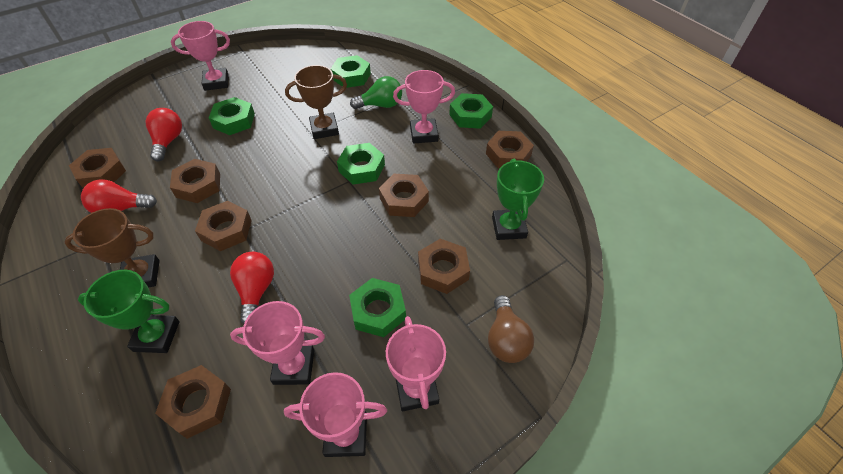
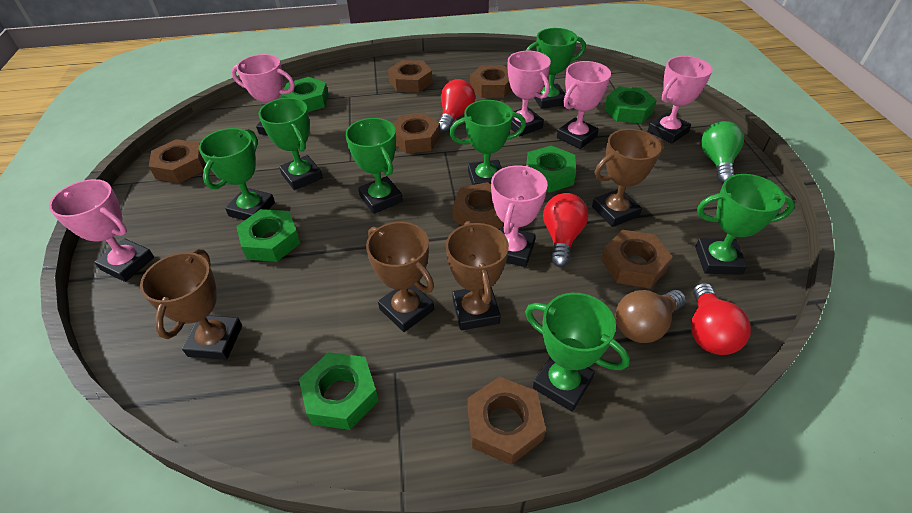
brown trophy: [64,208,160,287] [285,65,347,139] = 2 -> [140,249,242,360] [366,222,434,332] [446,221,509,330] [592,129,664,227] = 4
green trophy: [78,270,180,353] [492,159,544,240] = 2 -> [199,128,275,220] [259,98,323,190] [345,118,403,214] [449,100,526,185] [525,28,586,109] [525,293,630,412] [695,174,795,275] = 7
pink trophy: [171,21,230,91] [230,301,325,385] [284,372,387,457] [386,316,446,411] [393,70,455,144] = 5 -> [49,179,154,282] [231,54,295,135] [491,165,548,267] [507,51,551,136] [557,61,611,149] [648,56,713,144] = 6

